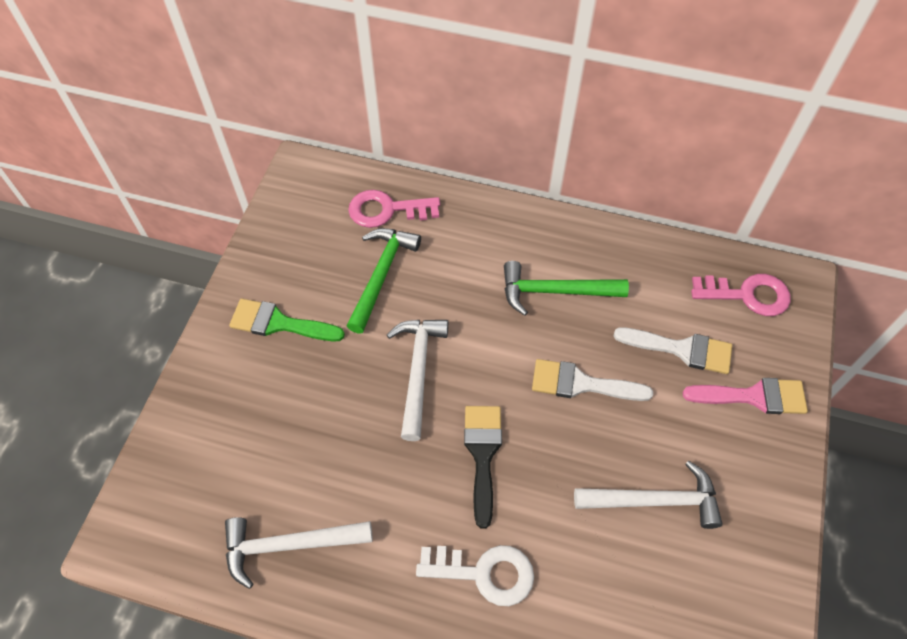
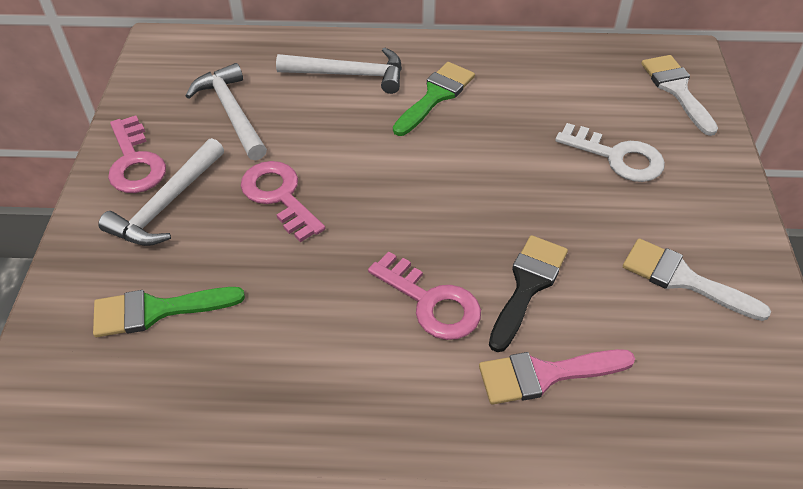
green brush: [229,299,345,341] = 1 -> [93,287,245,337] [393,62,475,136] = 2
green hammer: [347,228,421,334] [504,261,629,315] = 2 -> none = 0
pink key: [348,190,440,228] [691,274,791,316] = 2 -> [108,116,166,193] [241,161,325,242] [368,251,481,340] = 3

